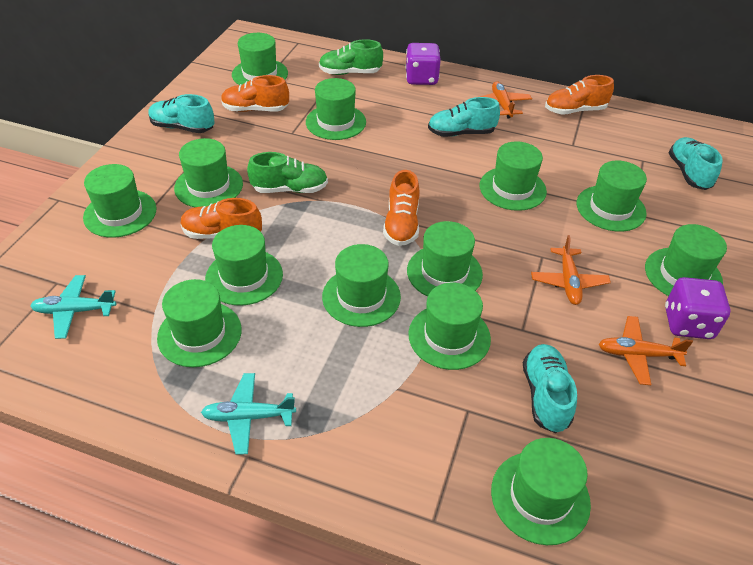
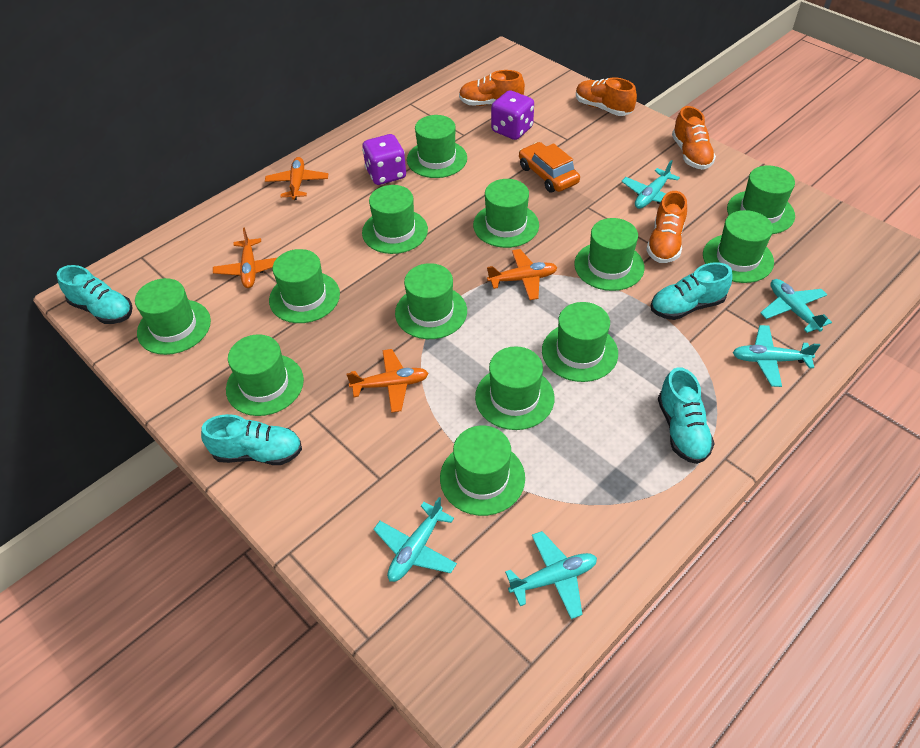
green shoe: [247,152,328,193] [319,39,383,75] = 2 -> none = 0
orange car: none = 0 -> [519,142,580,193] = 1
orange plane: [480,81,532,118] [531,235,611,305] [598,316,693,385] = 3 -> [213,228,277,288] [265,157,328,200] [346,349,429,413] [487,249,558,300] = 4
turquoise plane: [30,275,116,339] [201,373,296,455] = 2 -> [373,497,457,582] [505,531,597,619] [621,160,680,209] [733,325,820,387] [760,279,832,333] = 5

